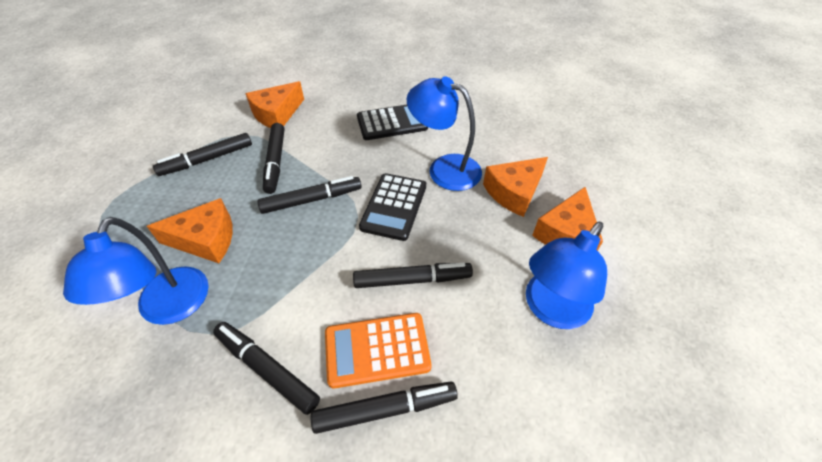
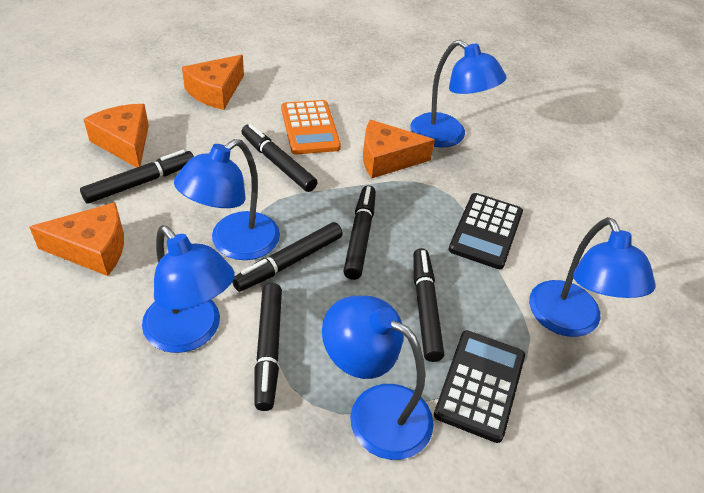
blue lamp: [63,217,209,325] [407,76,482,191] [526,222,607,329] = 3 -> [142,225,235,353] [174,139,280,260] [322,296,434,460] [410,40,506,148] [529,217,655,337] = 5

